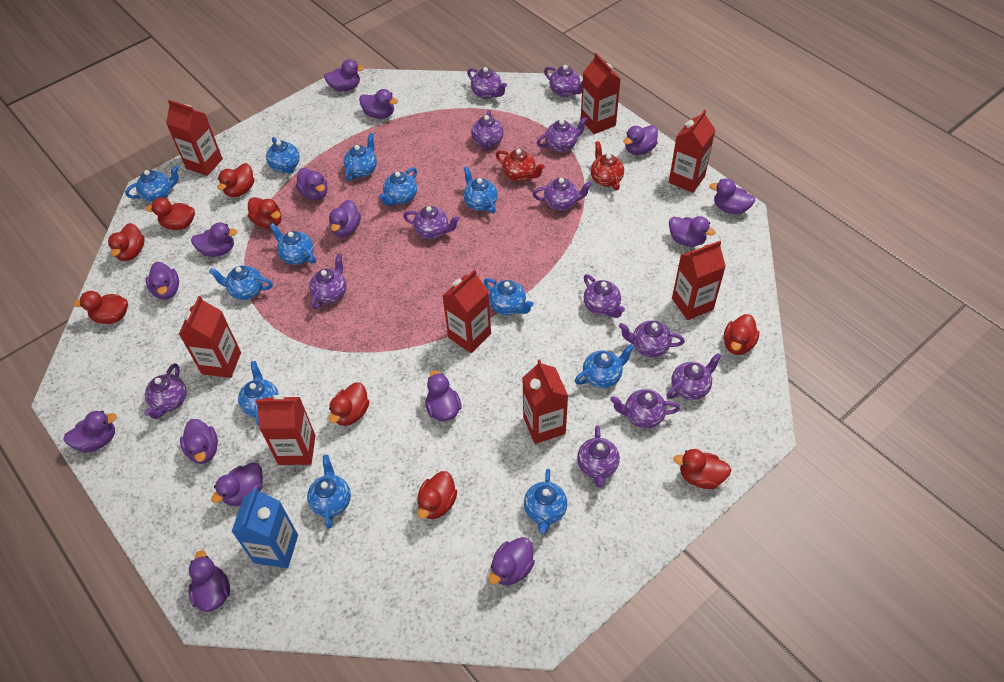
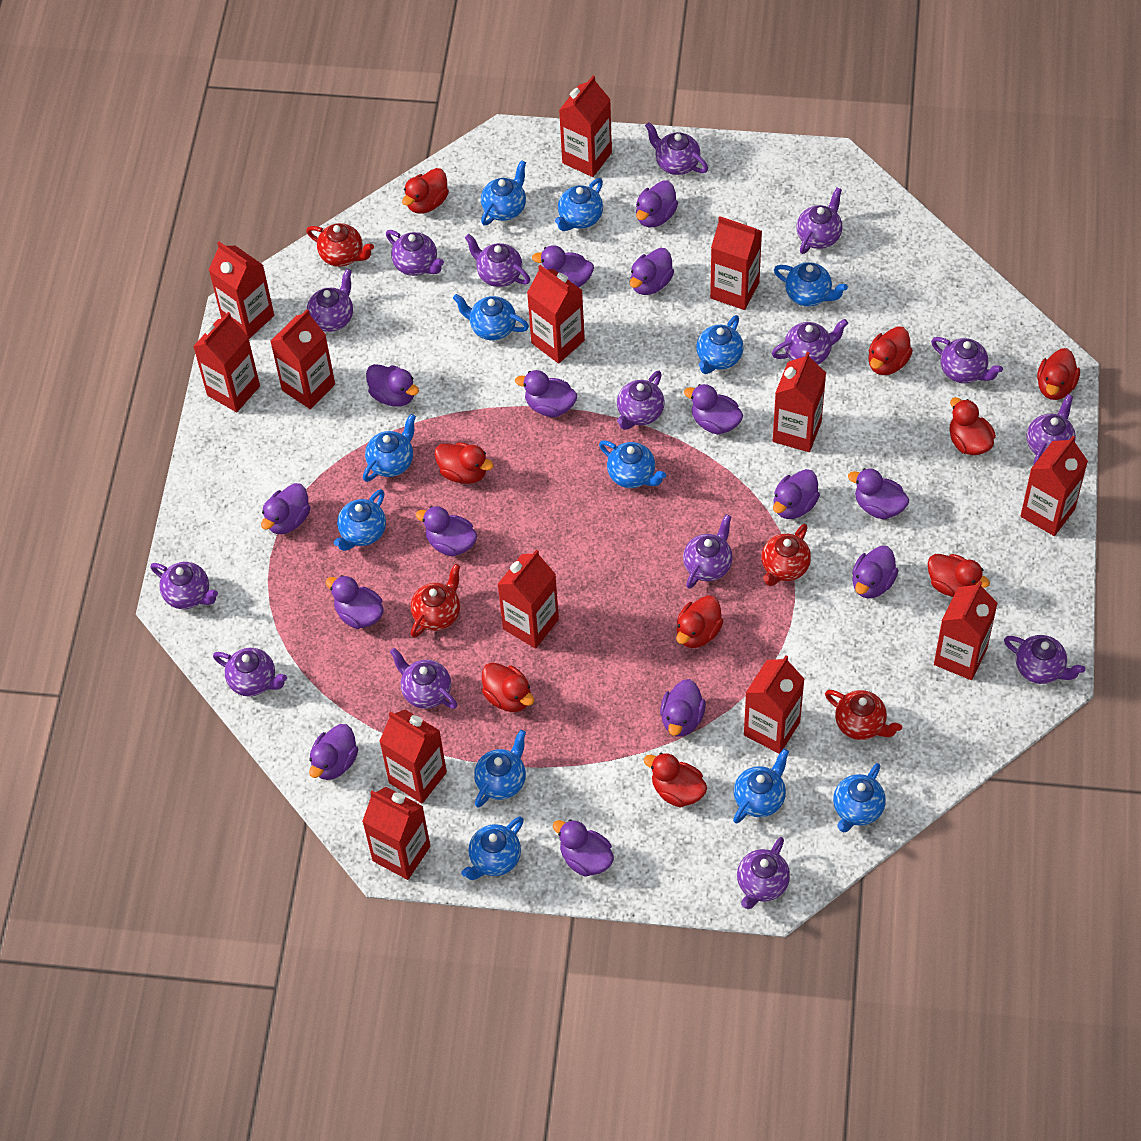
blue carton: [232,488,298,568] = 1 -> none = 0
purple teapot: [144,363,187,419] [309,253,346,309] [403,206,460,239] [467,67,507,99] [471,110,504,150] [533,178,592,211] [537,117,588,152] [544,65,583,97] [577,425,620,487] [584,274,625,318] [610,389,680,428] [619,320,685,357] [667,353,721,400] = 13 -> [151,562,218,609] [213,648,287,697] [307,269,353,332] [386,230,444,276] [390,648,457,709] [465,234,530,287] [617,371,665,430] [645,122,708,175] [683,514,733,589] [737,837,790,909] [772,319,848,364] [796,187,842,254] [931,337,1003,383] [1004,635,1085,684] [1026,394,1076,465] = 15
red carton: [166,100,223,176] [179,296,241,378] [256,395,316,465] [443,269,491,353] [522,359,568,444] [581,53,620,134] [669,109,715,193] [672,241,726,320] = 8 -> [193,312,260,412] [209,242,274,339] [270,309,335,409] [362,787,430,880] [379,709,447,803] [497,549,559,649] [527,265,585,364] [559,75,612,177] [710,216,762,310] [744,655,805,754] [773,352,826,452] [934,581,998,680] [1021,436,1088,536] = 13
red teapot: [496,149,545,182] [590,141,624,190] = 2 -> [306,223,374,267] [410,564,460,638] [761,524,811,586] [825,690,902,740] = 4

